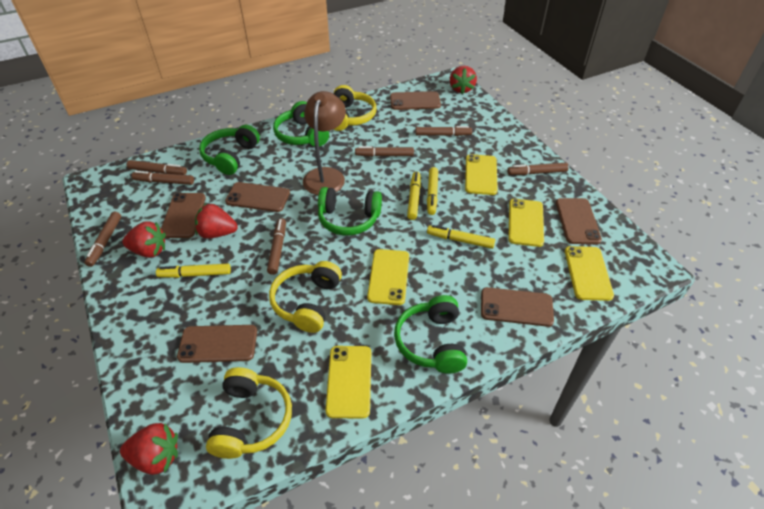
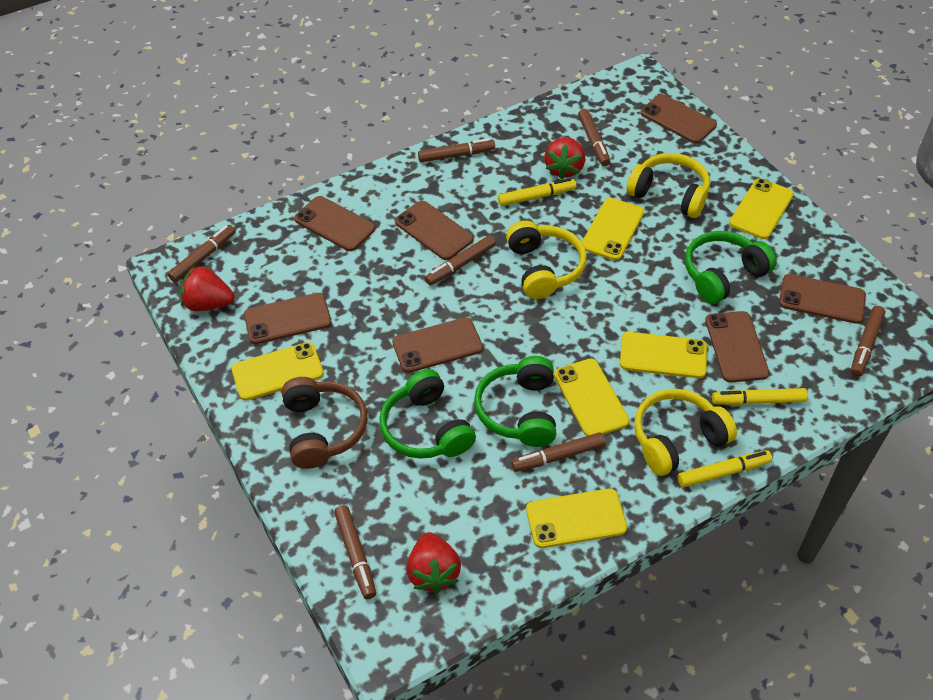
brown headphones: none = 0 -> [282,377,367,469] = 1
brown lamp: [303,91,346,195] = 1 -> none = 0
brown phone: [161,193,206,238] [177,325,257,363] [225,182,290,212] [390,91,441,110] [481,287,554,327] [556,198,602,244] = 6 -> [244,293,332,344] [294,196,375,251] [392,317,483,373] [395,201,474,260] [640,94,717,143] [705,311,769,383] [779,274,866,324] = 7
green headphones: [199,125,260,175] [273,101,329,147] [318,187,382,235] [394,295,467,374] = 4 -> [379,369,476,459] [474,356,556,447] [685,231,777,304] = 3
red strawberry: [120,423,178,475] [122,221,166,258] [195,204,238,239] [450,66,477,94] = 4 -> [180,265,234,311] [406,532,461,594] [544,137,585,179] = 3
yellow marker: [156,264,231,278] [407,172,421,220] [427,167,438,215] [427,225,495,249] = 4 -> [498,178,576,206] [678,450,772,487] [712,388,808,405] = 3
yellow phone: [326,346,371,418] [367,249,409,305] [465,154,498,195] [508,199,544,247] [565,246,614,301] = 5 -> [231,342,324,401] [526,489,627,548] [554,359,629,436] [582,198,644,261] [620,332,707,378] [729,178,794,239] = 6

